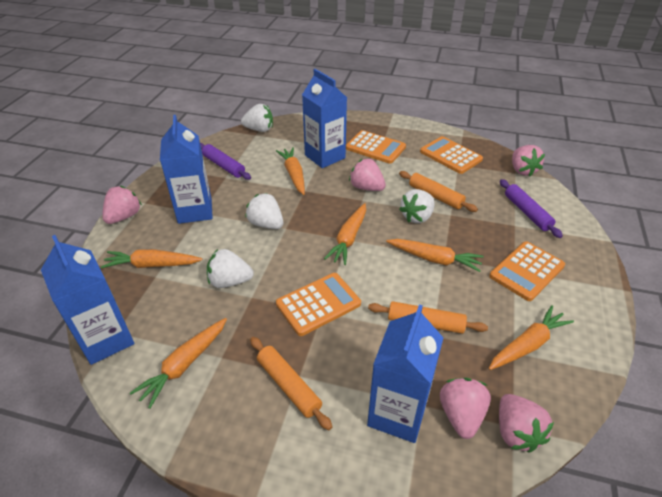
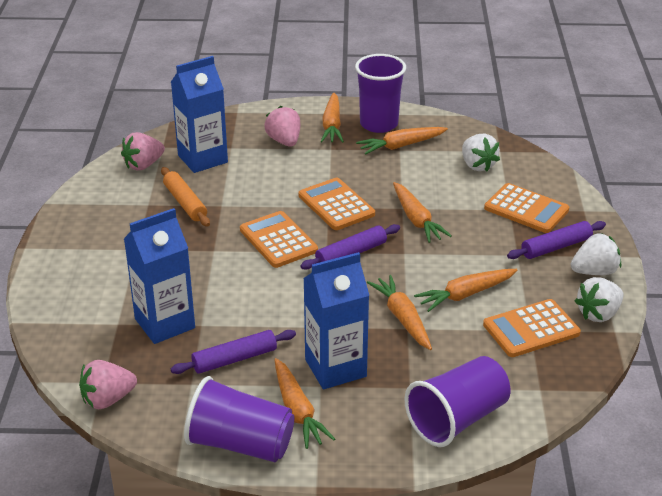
blue carton: [41,235,134,365] [160,115,213,224] [302,69,347,168] [367,305,443,443] = 4 -> [124,208,195,344] [171,56,228,173] [303,252,369,389] = 3
orange rolling pin: [250,337,332,430] [368,301,488,334] [399,171,478,212] = 3 -> [161,167,210,227] = 1
pink strawberry: [102,186,142,224] [349,159,386,191] [440,378,491,439] [499,394,554,453] [512,145,545,177] = 5 -> [79,360,137,409] [121,132,165,170] [264,106,300,147] = 3
purple cup: none = 0 -> [184,376,294,462] [355,54,406,133] [405,356,510,447] = 3
purple rolling pin: [200,143,251,180] [500,179,563,238] = 2 -> [171,330,296,374] [300,224,400,270] [507,221,606,259] = 3
white strawberry: [207,249,254,288] [241,104,273,132] [245,193,283,229] [399,189,435,223] = 4 -> [462,134,500,172] [571,233,621,275] [575,277,624,322] = 3

